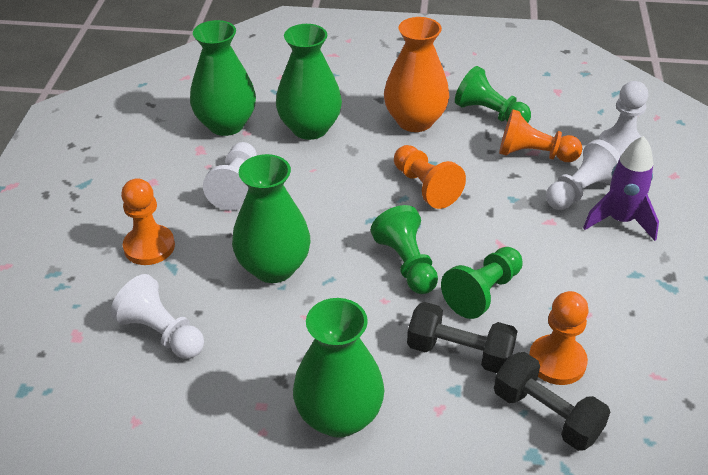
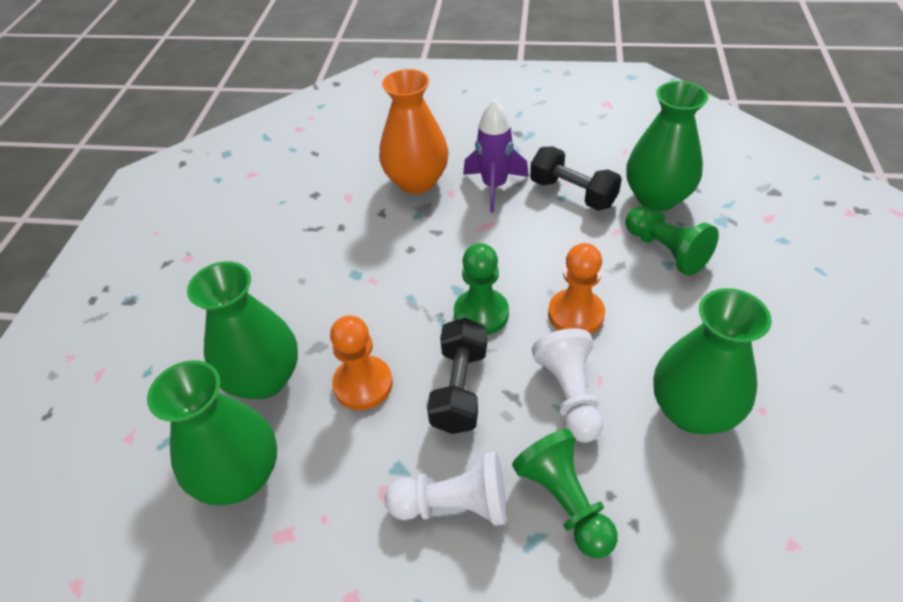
orange pawn: [121,178,175,265] [394,145,466,209] [499,109,582,162] [529,291,589,385] = 4 -> [330,315,393,410] [548,243,605,334] = 2
white pawn: [110,274,204,359] [203,142,257,211] [546,139,621,210] [599,81,648,155] = 4 -> [385,452,507,526] [532,328,603,443] = 2

